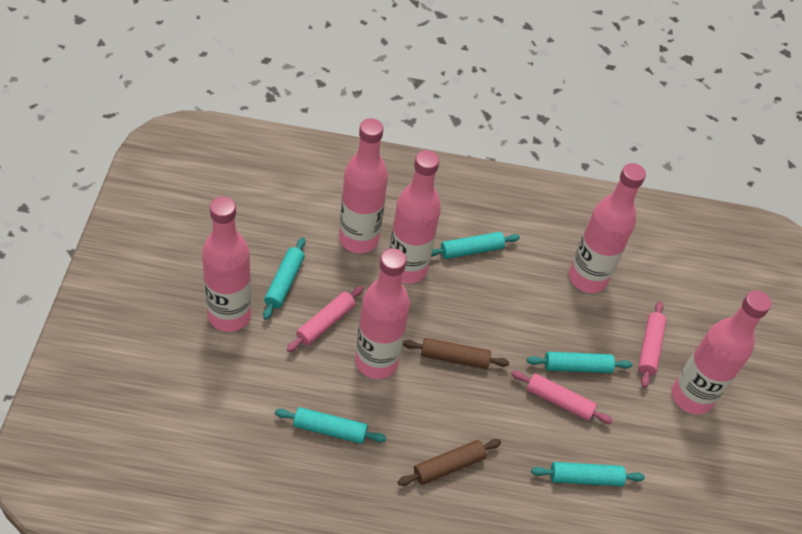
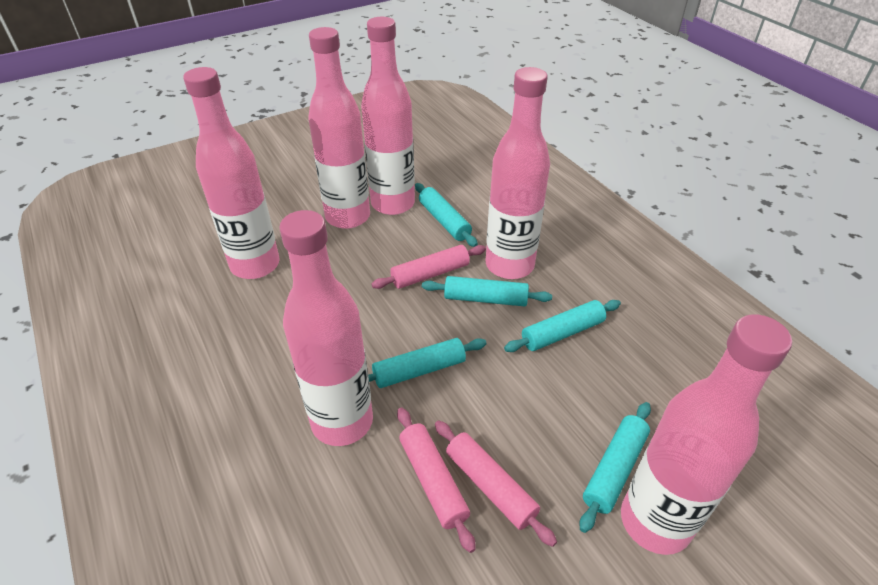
brown rolling pin: [398,439,501,486] [403,338,509,369] = 2 -> none = 0

